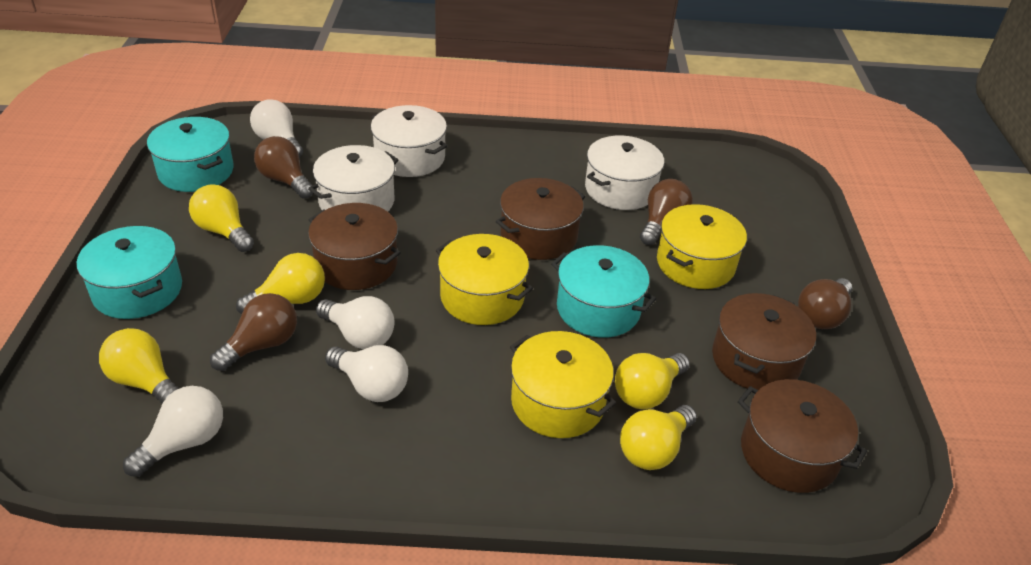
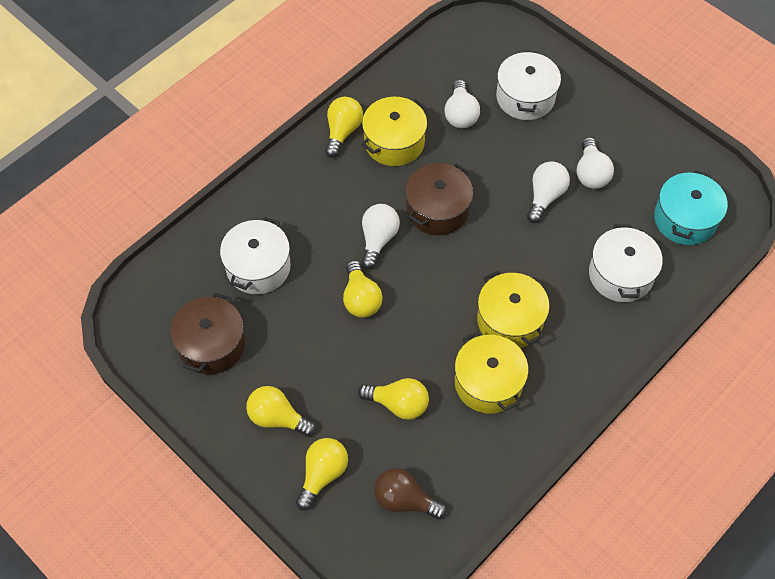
brown light bulb: [210,293,297,371] [254,136,313,199] [640,179,693,245] [798,278,852,329] = 4 -> [374,468,447,519] = 1
brown pot: [308,203,401,290] [496,178,585,260] [712,293,816,390] [738,379,867,493] = 4 -> [170,293,245,374] [405,163,473,235] = 2
turquoise pot: [77,226,182,319] [147,117,234,192] [552,245,656,338] = 3 -> [654,170,728,245] = 1

